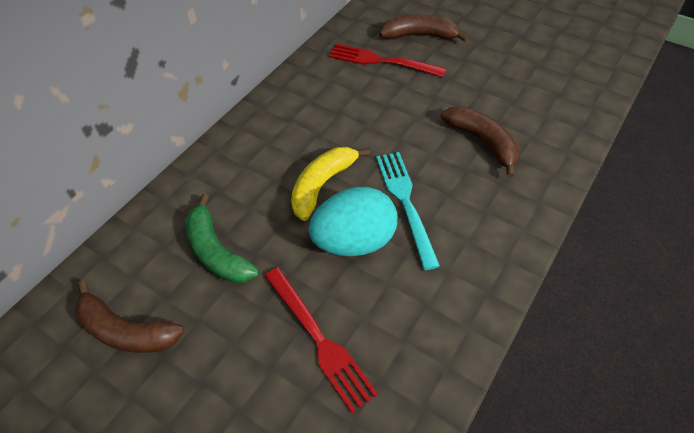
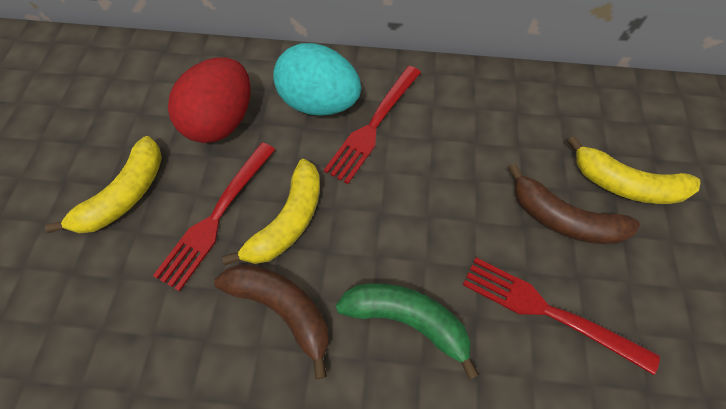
brown banana: [75,281,184,353] [379,14,468,42] [441,106,519,178] = 3 -> [214,264,329,379] [509,164,640,244] = 2
red egg: none = 0 -> [168,57,250,143] = 1
red fork: [264,267,378,413] [328,43,446,77] = 2 -> [153,142,275,292] [324,66,421,184] [463,257,660,375] = 3
turquoise fork: [376,152,440,270] = 1 -> none = 0
yellow banana: [291,147,370,221] = 1 -> [45,136,162,233] [222,159,320,265] [567,136,701,204] = 3

